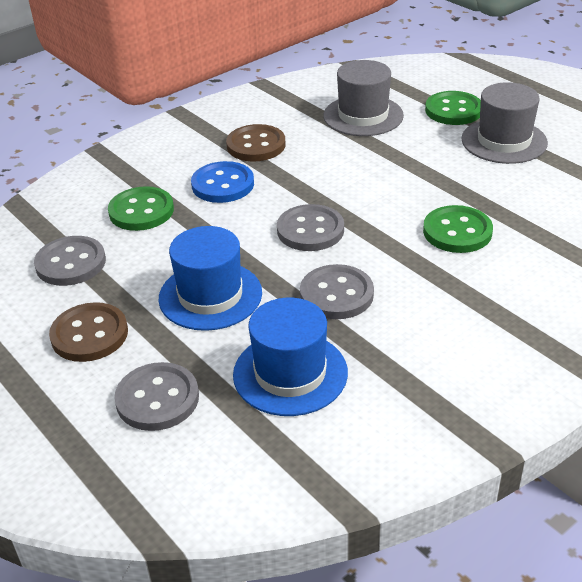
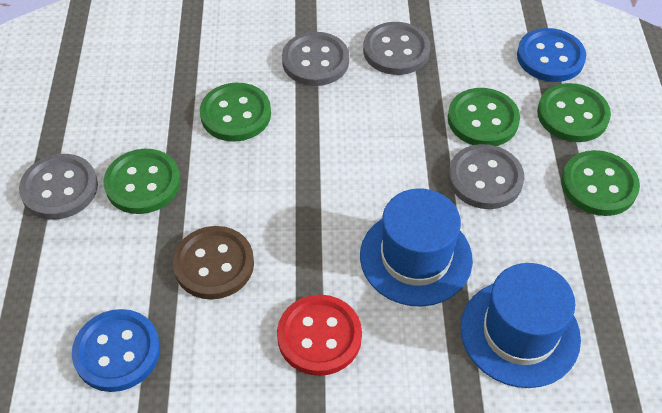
blue button: [191,161,254,203] = 1 -> [72,309,160,392] [517,28,586,82] = 2
brown button: [49,302,128,362] [226,124,285,161] = 2 -> [173,226,254,300] = 1
green button: [108,186,174,231] [423,205,493,253] [425,91,481,125] = 3 -> [104,149,181,214] [200,82,271,142] [448,88,520,146] [537,83,611,142] [561,150,640,216] = 5
grey hat: [323,60,404,136] [461,82,548,164] = 2 -> none = 0
red button: none = 0 -> [277,295,362,376] = 1

